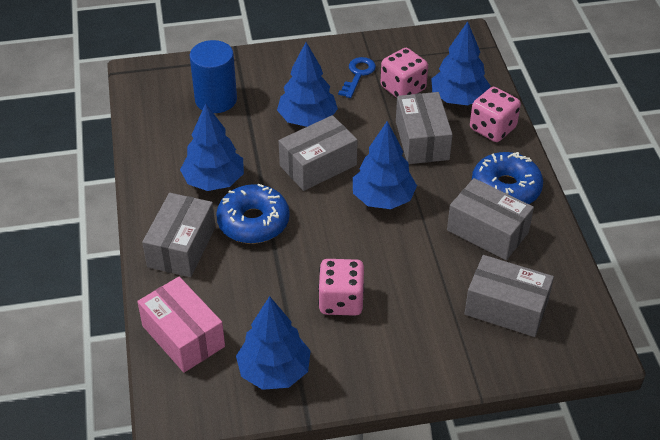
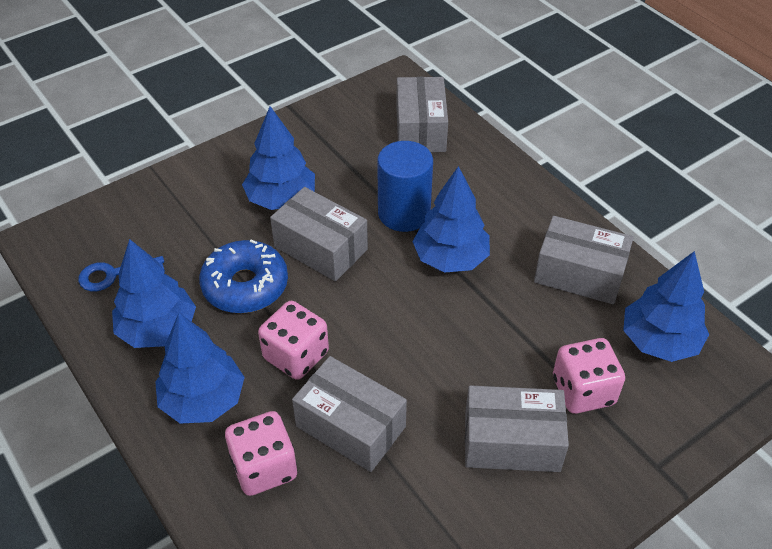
blue donut: [216,184,290,244] [472,152,543,204] = 2 -> [199,239,288,313] = 1
pink box: [137,277,225,373] = 1 -> none = 0

